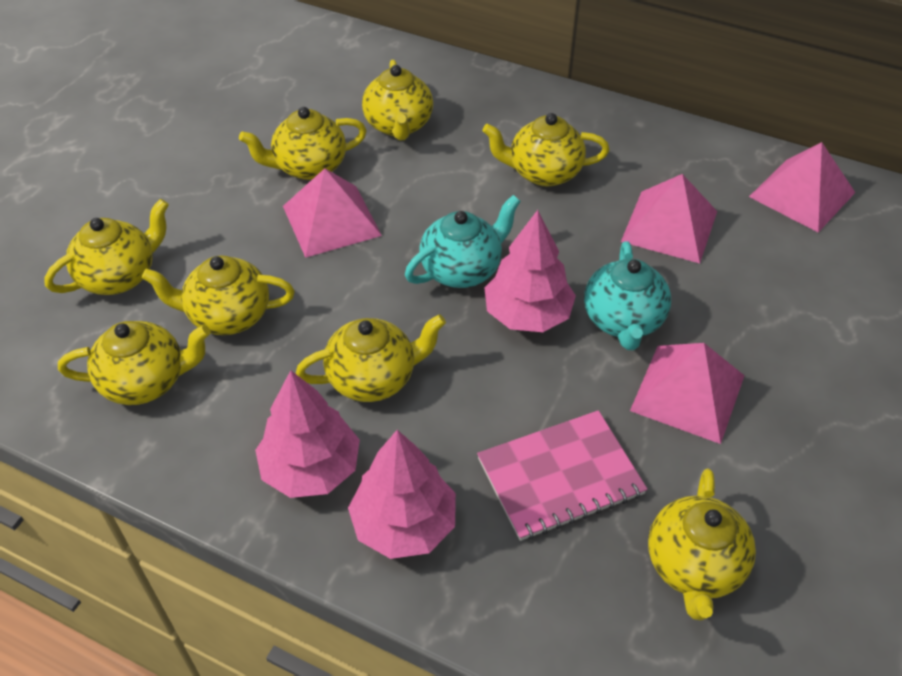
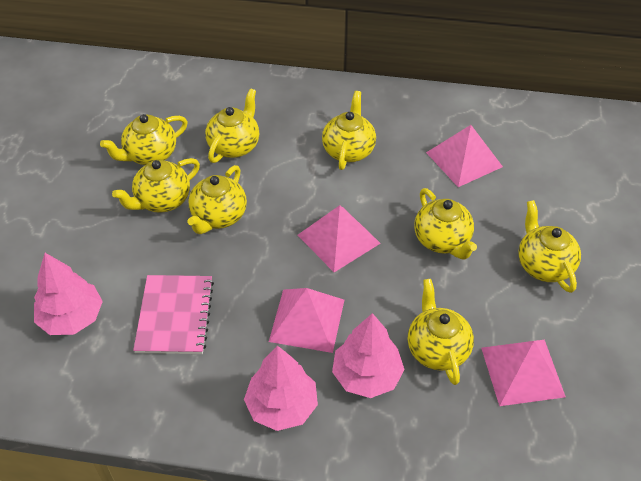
turquoise teapot: [405,195,521,288] [584,241,671,350] = 2 -> none = 0

